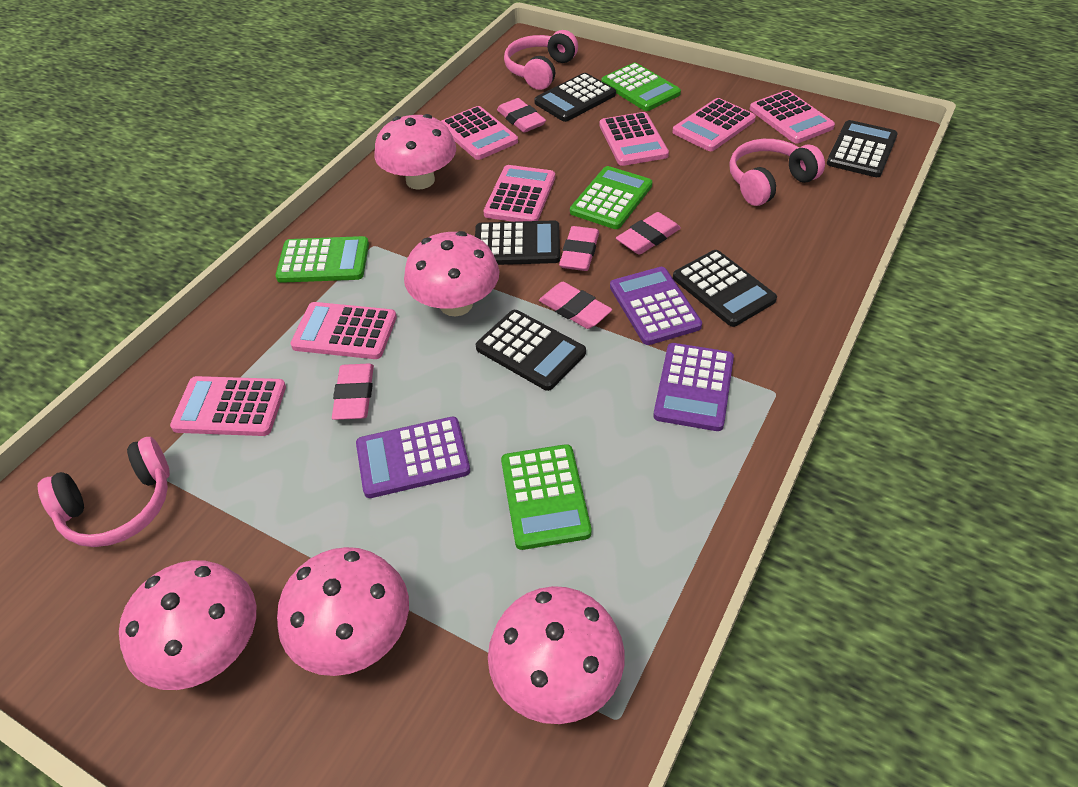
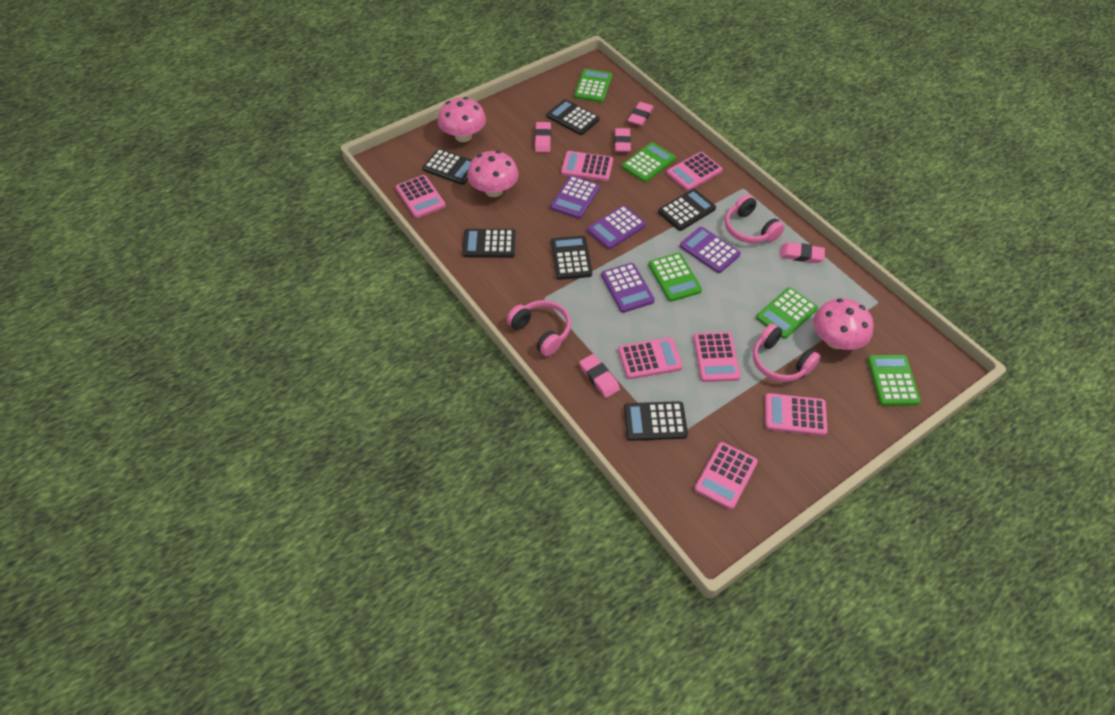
black calculator: [475,220,560,265] [476,310,586,391] [534,73,616,122] [673,250,777,327] [827,120,898,177] = 5 -> [422,149,472,185] [462,229,516,258] [547,99,600,135] [551,236,592,280] [624,401,688,441] [658,189,716,231] = 6
green calculator: [275,236,369,283] [501,444,592,550] [570,166,652,229] [601,63,681,111] = 4 -> [574,69,612,103] [622,142,675,182] [648,253,702,302] [756,287,818,339] [867,355,921,406] = 5
pink mushroom: [119,560,256,690] [277,547,409,676] [374,114,456,190] [404,231,500,317] [488,586,625,724] = 5 -> [438,97,486,142] [467,151,519,197] [813,298,874,350] = 3
purple calculator: [356,417,470,498] [610,267,702,345] [653,343,734,431] = 3 -> [550,176,600,219] [587,205,646,249] [601,263,655,313] [680,227,741,273] = 4

